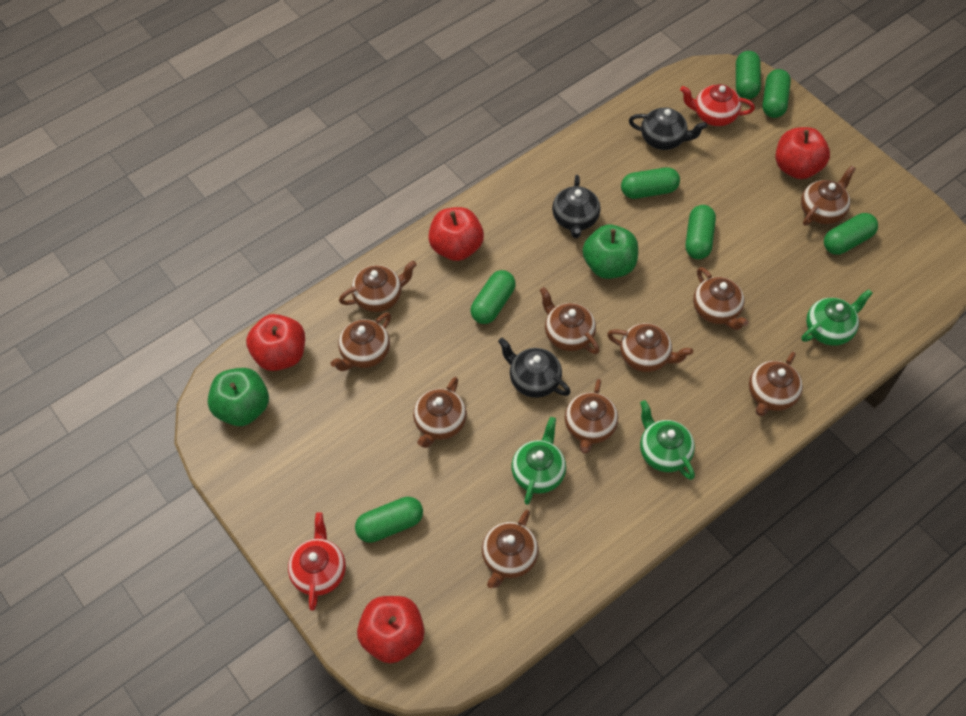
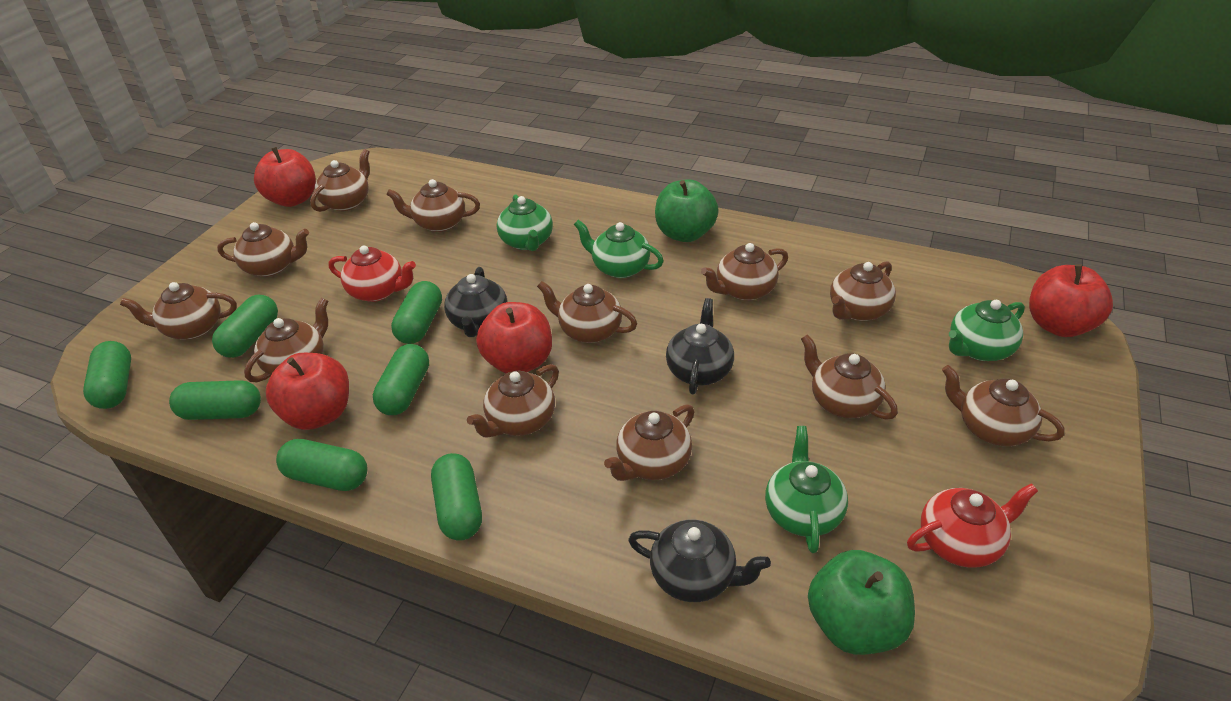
brown teapot: [330,312,391,371] [339,261,417,312] [413,377,467,448] [482,510,539,588] [540,287,600,354] [565,379,618,454] [607,323,693,372] [693,267,748,330] [749,352,803,416] [801,165,856,226] = 10 -> [120,282,237,340] [217,222,309,277] [244,298,328,382] [310,149,370,212] [386,179,480,232] [467,364,559,438] [537,281,637,343] [604,404,694,481] [701,243,788,301] [801,334,898,420] [830,261,896,321] [942,365,1065,446] = 12
green teapot: [511,417,566,505] [640,400,695,480] [802,289,873,346] = 3 -> [497,194,553,251] [574,220,664,278] [765,426,848,553] [949,300,1025,361] = 4

